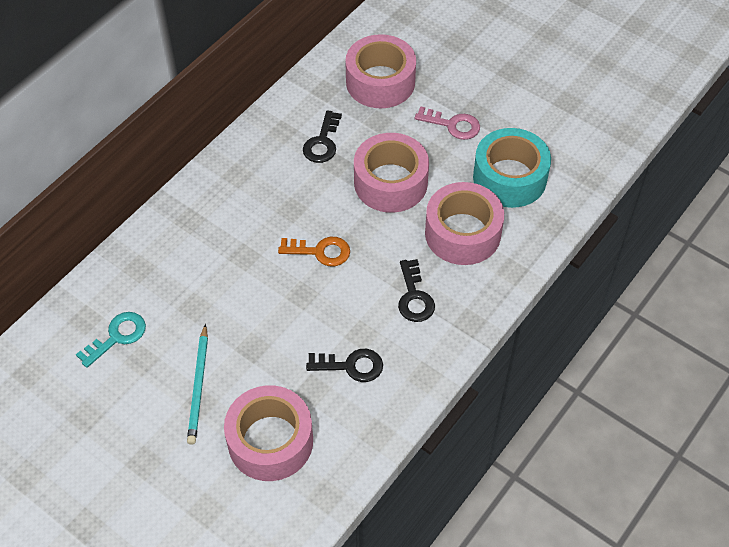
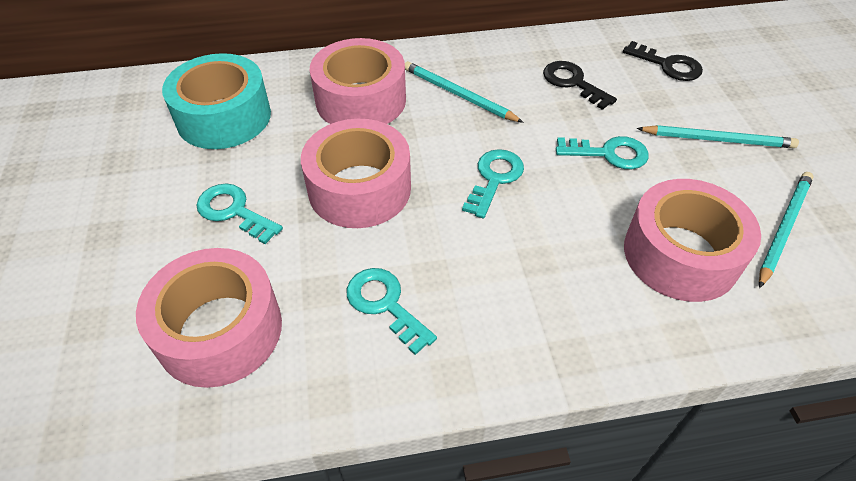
black key: [303,110,342,163] [306,349,383,382] [398,259,435,322] = 3 -> [543,61,617,110] [623,41,703,81] = 2
orange key: [278,237,350,266] = 1 -> none = 0
pink key: [415,106,480,140] = 1 -> none = 0
turquoise key: [76,312,146,368] = 1 -> [197,184,283,244] [347,268,437,355] [462,149,524,218] [556,136,649,169] = 4
turquoise pencil: [187,324,208,444] = 1 -> [405,61,524,123] [636,125,799,148] [759,172,814,288] = 3

